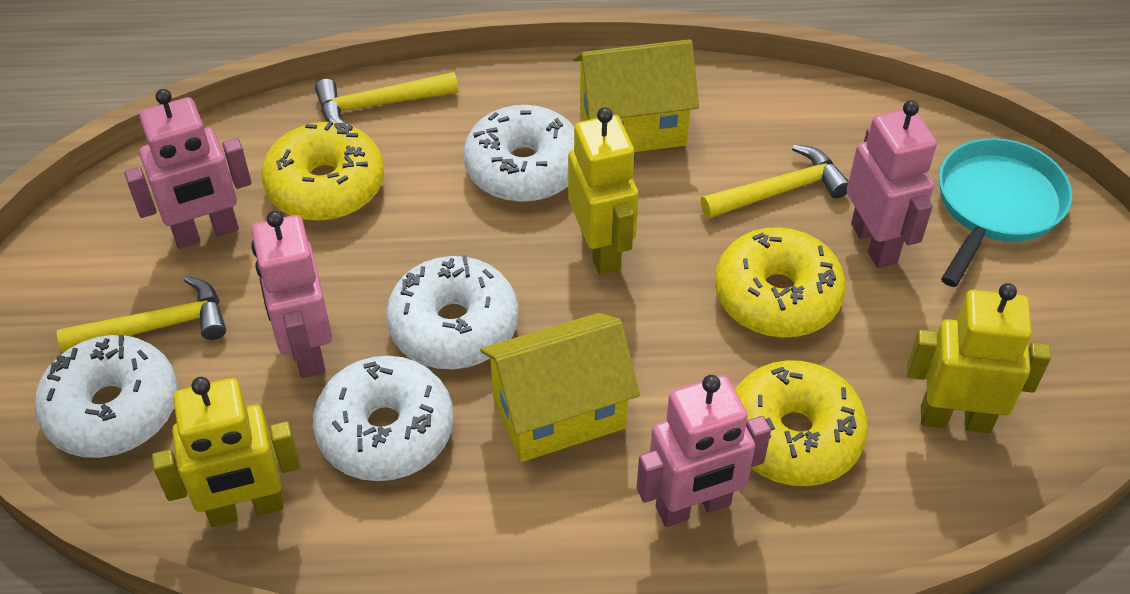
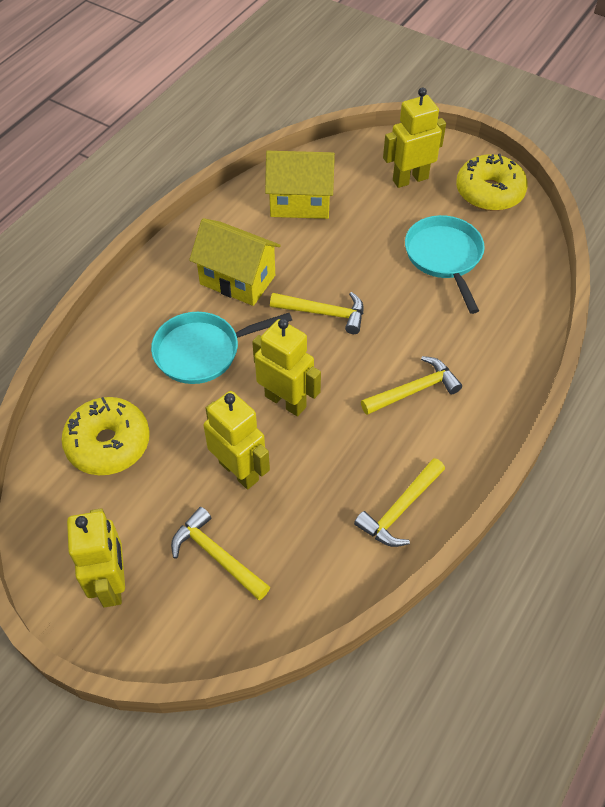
pink robot: [124,89,252,249] [251,211,332,378] [637,375,771,527] [847,100,937,268] = 4 -> none = 0
turquoise pan: [939,138,1072,287] = 1 -> [151,312,292,384] [405,215,485,314] = 2
white donut: [35,335,177,458] [313,356,453,481] [386,255,518,369] [464,105,574,202] = 4 -> none = 0
yellow donut: [262,121,384,221] [715,227,846,338] [735,360,868,486] = 3 -> [61,397,150,475] [456,153,528,211] = 2
yellow hammer: [57,276,226,353] [315,72,458,125] [701,144,848,218] = 3 -> [171,507,270,600] [270,292,363,334] [354,458,445,547] [361,356,462,415] = 4
yellow robot: [152,377,301,527] [568,107,639,275] [907,283,1051,433] = 3 -> [67,508,125,608] [203,391,270,489] [252,319,321,417] [383,87,446,188] = 4

